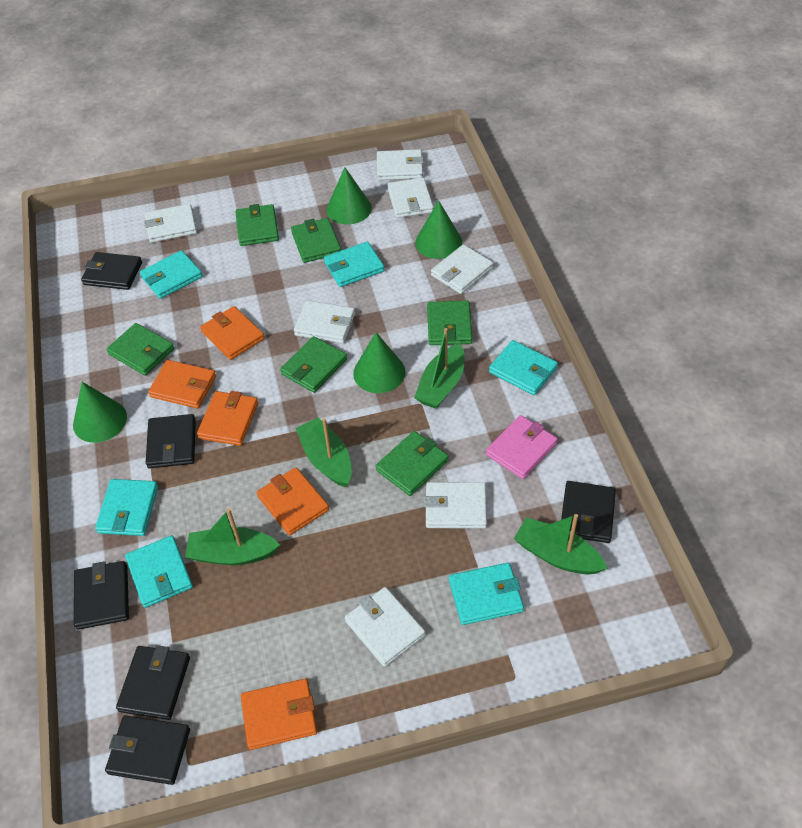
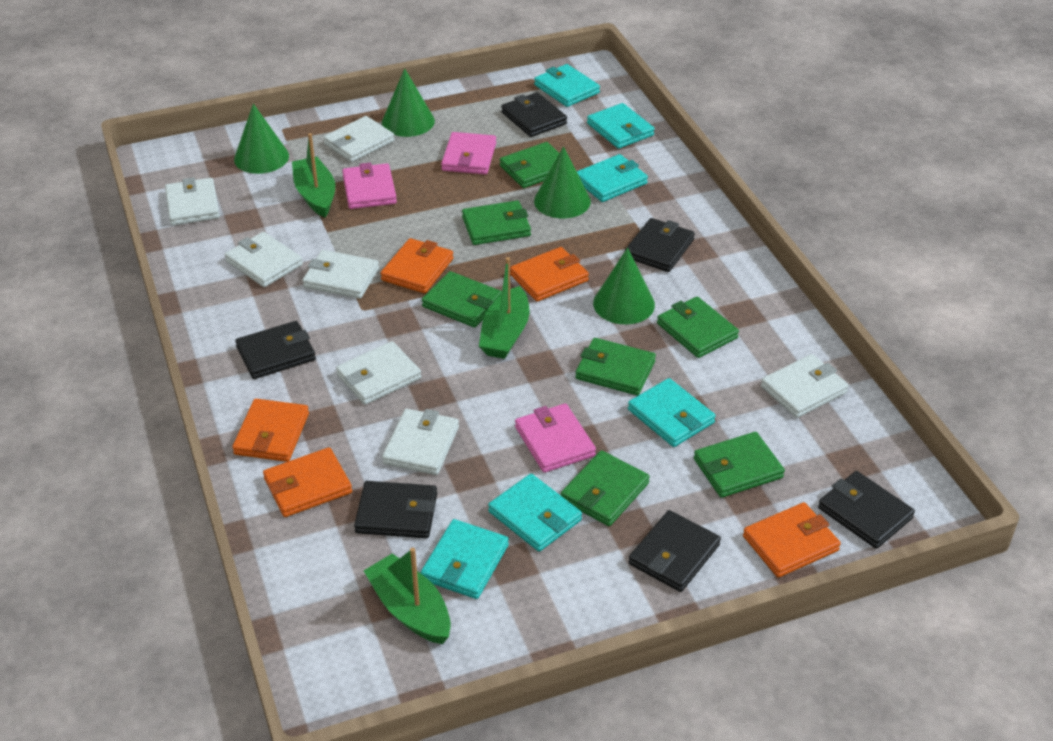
green boat: [185,509,280,565] [296,417,352,487] [414,328,464,409] [514,514,608,575] = 4 -> [292,133,335,218] [364,548,451,644] [479,257,529,359] = 3
green wallet: [106,323,174,376] [235,204,279,246] [280,336,347,393] [291,218,341,263] [376,431,449,496] [427,301,472,345] = 6 -> [422,271,502,327] [462,200,531,245] [500,142,559,188] [561,450,650,526] [575,338,656,395] [657,297,739,358] [694,432,785,498] = 7
pink wallet: [486,415,558,479] = 1 -> [342,163,397,209] [441,132,496,175] [515,403,596,473] = 3

